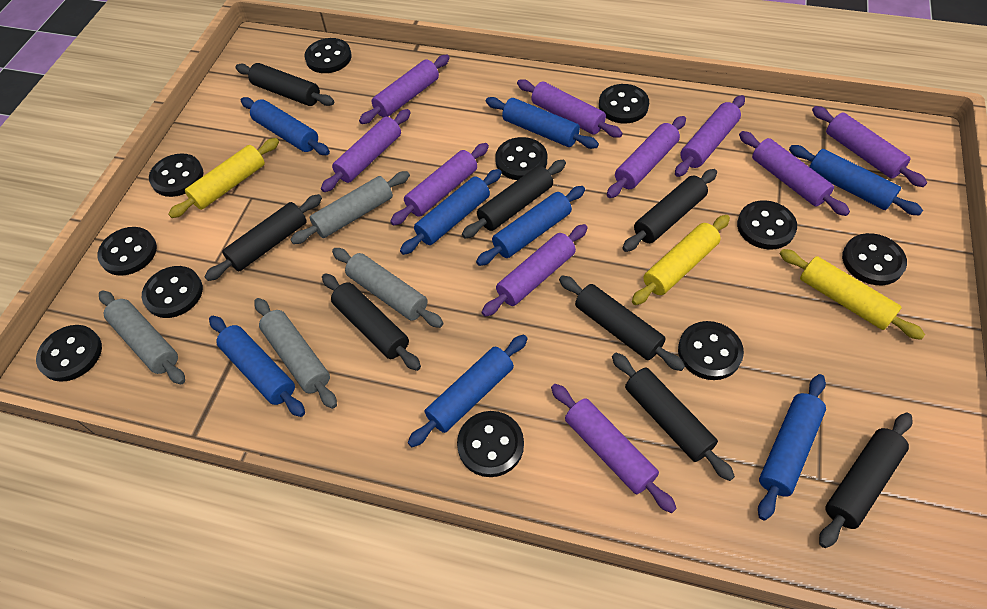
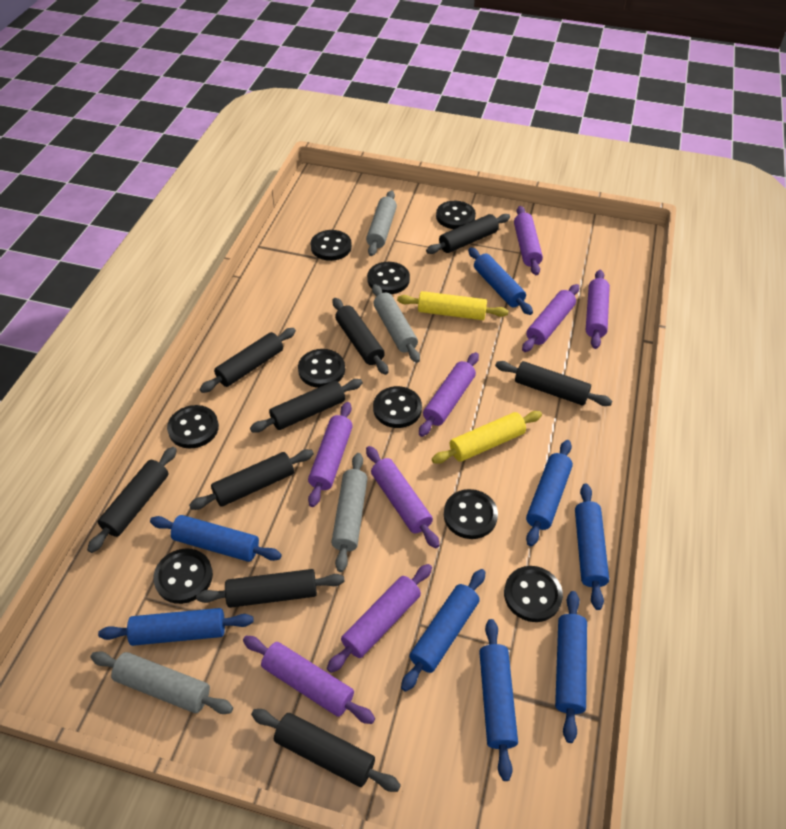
black button: [36,325,102,382] [97,227,157,276] [142,266,203,318] [149,153,203,197] [304,38,352,73] [457,411,524,477] [495,137,547,180] [599,84,649,123] [678,321,744,380] [737,200,797,250] [842,233,907,285] = 11 -> [154,549,213,604] [167,405,219,449] [298,349,345,388] [310,230,352,261] [367,262,410,294] [373,386,422,428] [436,201,476,229] [444,489,498,539] [504,566,563,622] = 9
black rolling pin: [204,194,322,281] [235,63,334,106] [322,273,421,371] [462,160,566,238] [559,275,685,371] [612,353,735,481] [623,169,717,252] [819,413,912,548] = 8 -> [87,447,177,553] [189,449,314,510] [196,569,345,608] [200,328,296,393] [250,379,363,433] [251,709,401,792] [333,298,389,375] [426,214,510,254] [495,361,612,406] = 9
purple rolling pin: [321,109,411,192] [359,55,450,124] [390,143,489,226] [482,224,588,317] [517,79,623,138] [551,384,677,513] [607,116,686,198] [675,95,745,177] [739,131,850,216] [812,106,927,187] = 10 -> [243,636,375,724] [308,402,353,507] [327,564,432,673] [366,446,440,549] [419,352,479,437] [514,206,543,275] [522,284,579,352] [586,270,610,349] = 8
yellow rolling pin: [168,138,279,218] [632,215,730,305] [780,249,925,340] = 3 -> [397,291,508,320] [432,411,542,464] = 2

